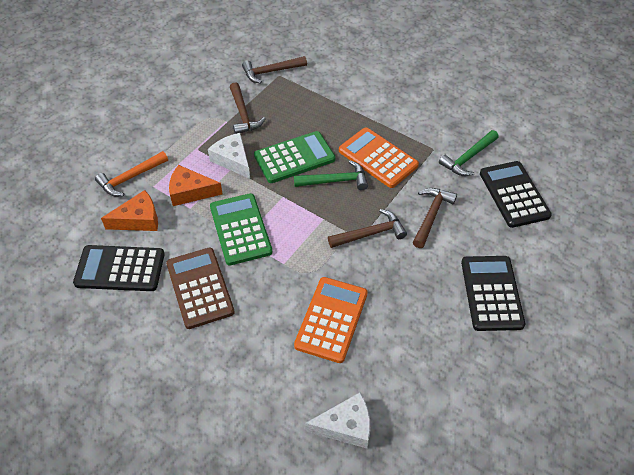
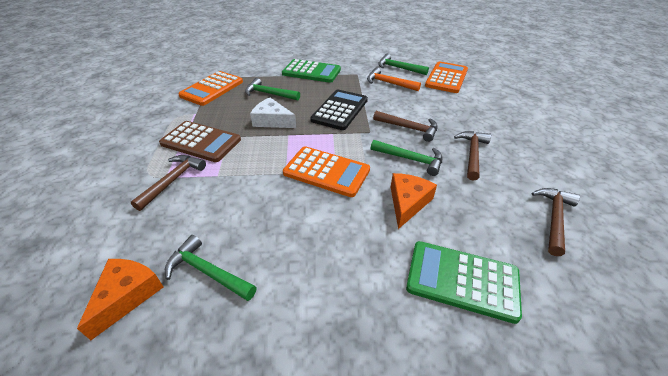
black calculator: [73,245,165,291] [461,256,525,331] [480,161,552,228] = 3 -> [310,90,368,130] = 1
green hammer: [294,160,368,190] [439,130,499,176] = 2 -> [165,235,256,301] [245,78,300,100] [371,140,442,176] [378,54,429,75] = 4
orange calculator: [294,277,368,363] [339,128,419,188] = 2 -> [178,71,243,106] [283,146,370,197] [425,61,468,93] = 3
white cheese: [208,133,250,179] [305,393,370,448] = 2 -> [250,98,296,128] = 1

